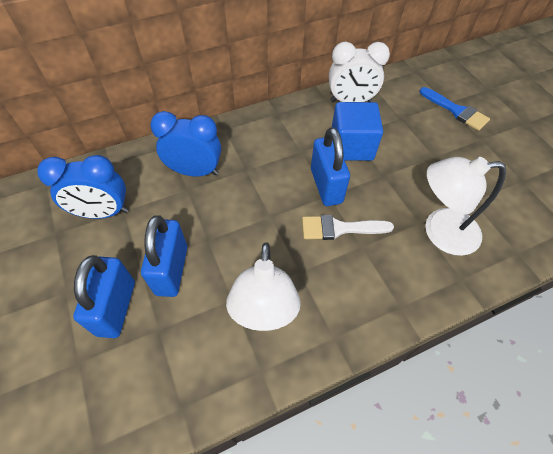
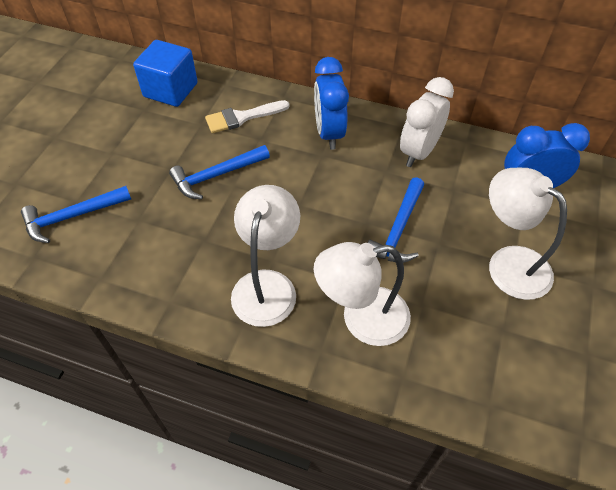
blue brush: [420,87,490,131] = 1 -> none = 0
blue hammer: none = 0 -> [21,186,131,243] [169,145,270,199] [368,177,424,263] = 3
blue padlock: [73,255,135,338] [141,215,187,297] [311,127,350,206] = 3 -> none = 0
white lamp: [226,242,301,331] [425,157,506,256] = 2 -> [231,185,300,327] [314,242,411,346] [489,168,567,300] = 3

